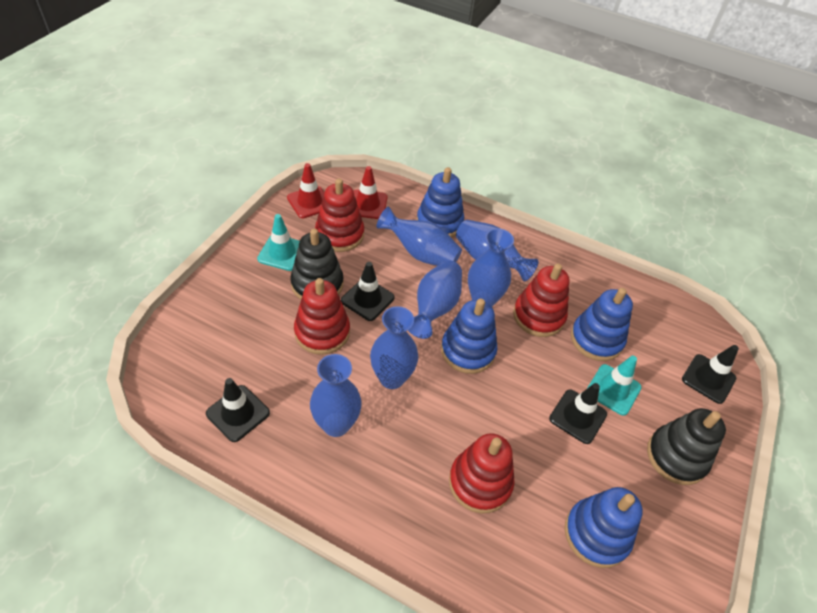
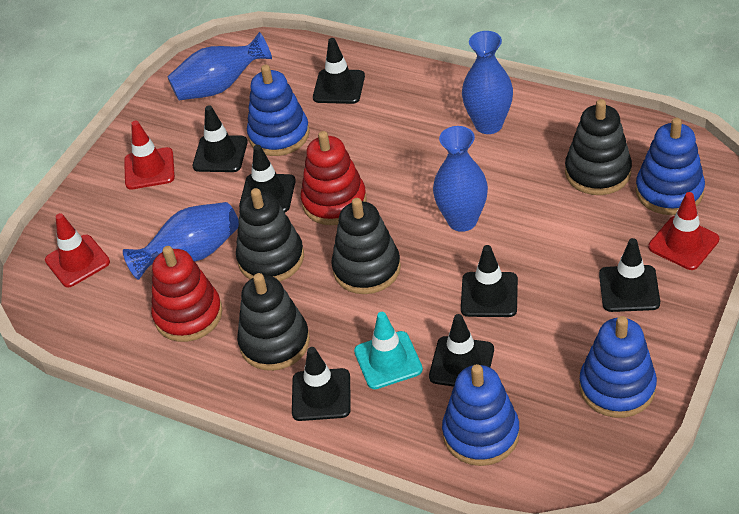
black stacking toy: [290,229,344,300] [647,408,726,485] = 2 -> [236,188,304,282] [237,273,310,371] [331,198,401,294] [565,99,632,195] = 4
black traffic cone: [206,378,270,442] [341,262,395,321] [549,383,607,444] [682,345,739,404] = 4 -> [193,105,248,172] [239,145,296,212] [292,347,351,421] [313,38,365,104] [429,314,494,387] [461,245,518,317] [599,238,660,312] = 7
blue vase: [310,354,362,437] [370,306,418,389] [376,207,462,266] [408,260,462,339] [456,220,539,281] [468,228,514,307] = 6 -> [123,202,239,280] [167,32,272,100] [433,126,488,232] [462,31,513,134] = 4
red stacking toy: [294,278,350,355] [315,179,364,252] [449,433,515,514] [513,263,570,337] = 4 -> [151,246,222,342] [301,131,367,225] = 2
red traffic cone: [287,163,325,218] [353,166,387,219] = 2 -> [45,213,110,287] [124,121,175,189] [648,192,719,270] = 3
turquoise traffic cone: [257,214,300,271] [588,355,642,416] = 2 -> [354,312,423,389] = 1

